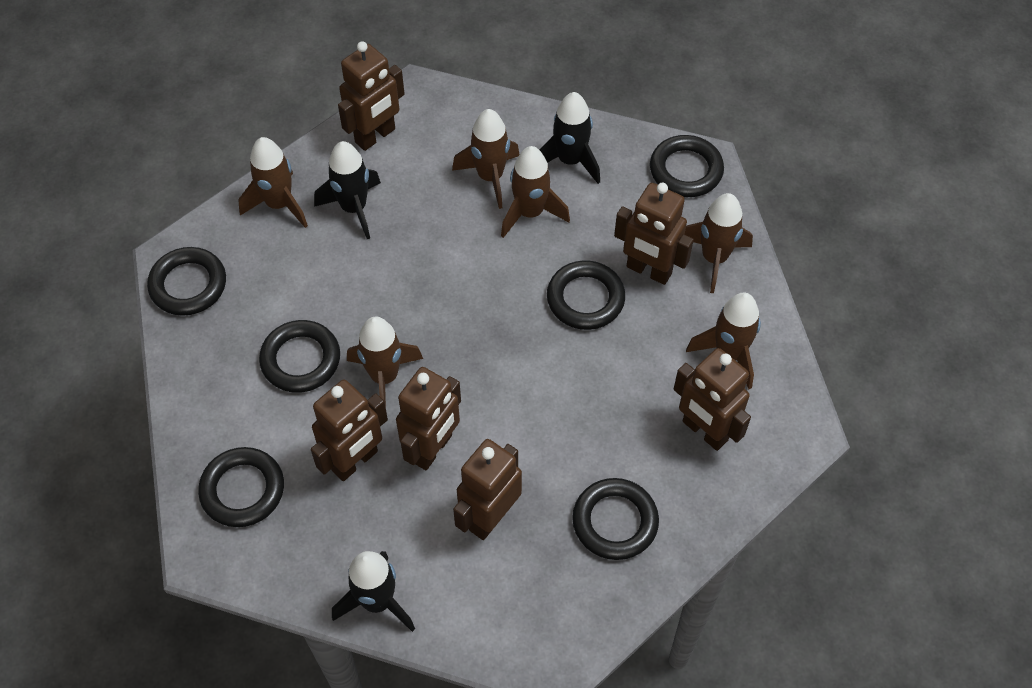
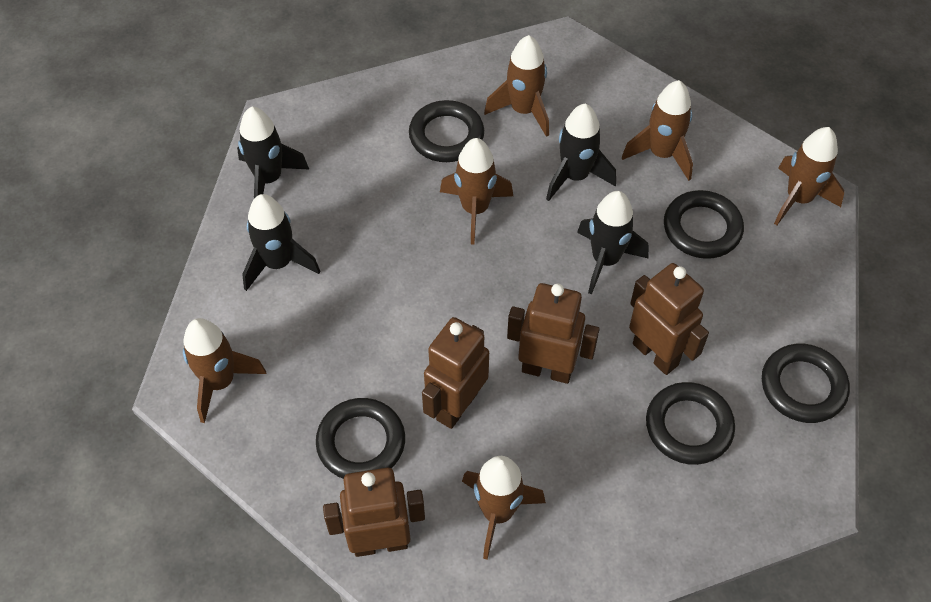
black ring: [147,247,226,316] [198,447,284,527] [259,320,340,393] [547,260,625,330] [572,478,659,560] [650,135,724,197] = 6 -> [316,398,405,479] [409,100,484,162] [646,382,735,465] [664,190,744,259] [762,344,850,423] = 5
black rocket: [314,141,381,239] [332,551,415,632] [540,92,600,184] = 3 -> [237,106,309,199] [242,194,320,291] [546,103,616,201] [577,191,649,294] = 4
brown robot: [311,380,388,481] [338,41,405,151] [396,367,461,470] [453,439,522,540] [614,183,694,285] [674,348,751,451] = 6 -> [323,468,425,557] [422,317,489,429] [507,283,600,384] [629,263,709,375] = 4

